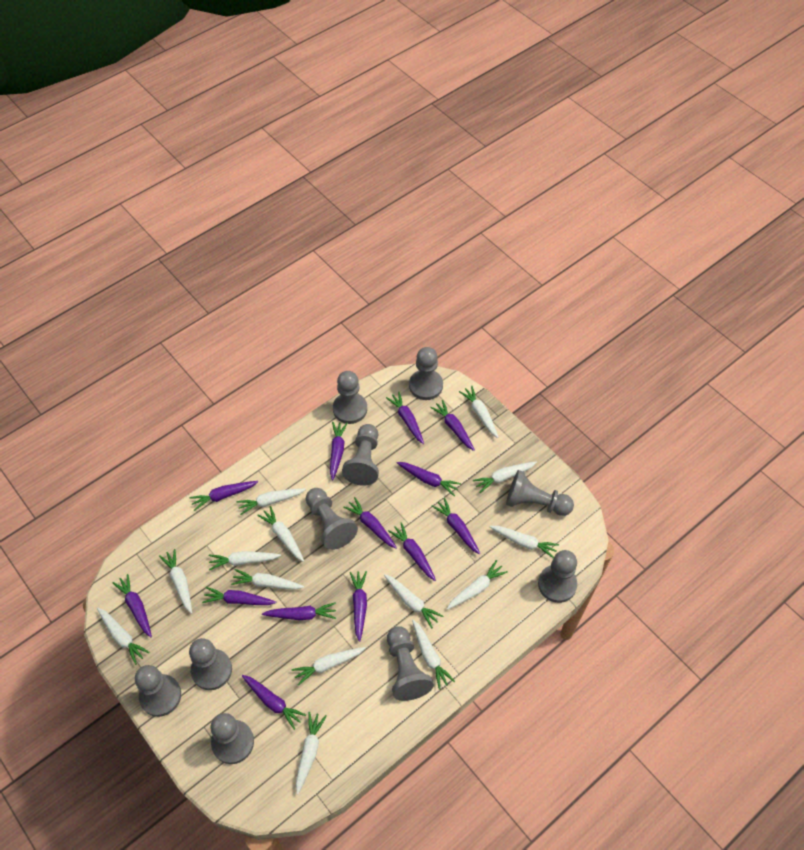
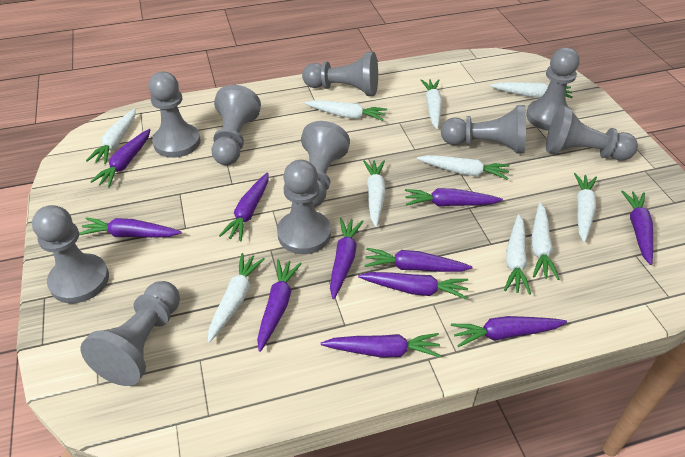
purple carrot: [112,574,152,637] [190,481,258,511] [202,587,276,605] [242,675,306,730] [262,602,336,620] [330,422,348,480] [343,497,397,548] [350,571,367,642] [386,392,424,444] [388,522,436,581] [397,462,461,496] [430,400,475,451] [432,498,480,555] = 13 -> [79,217,182,238] [90,129,150,187] [219,172,269,241] [257,259,302,352] [321,333,441,358] [330,218,364,299] [358,272,468,300] [364,248,473,272] [405,188,503,207] [451,316,567,347] [621,190,653,265] = 11
white carrot: [97,608,150,665] [159,549,192,614] [209,551,281,570] [231,569,304,590] [237,488,306,515] [257,506,304,562] [292,647,366,686] [296,712,327,794] [384,574,443,628] [412,620,455,690] [447,560,508,610] [459,386,498,438] [473,462,537,493] [489,526,559,559] = 14 -> [86,109,136,164] [208,253,265,343] [304,100,387,121] [363,160,386,227] [417,155,510,180] [421,79,442,129] [490,82,573,98] [504,214,531,295] [531,203,559,280] [574,173,597,243] = 10

